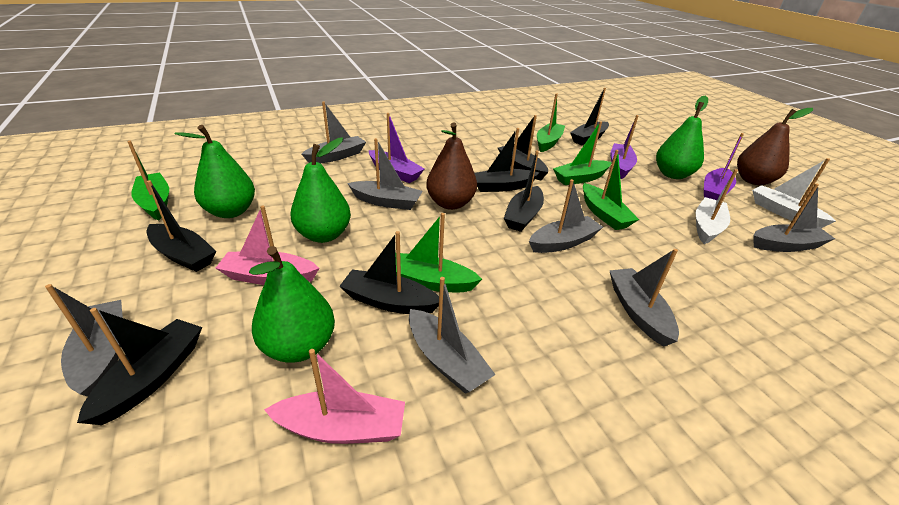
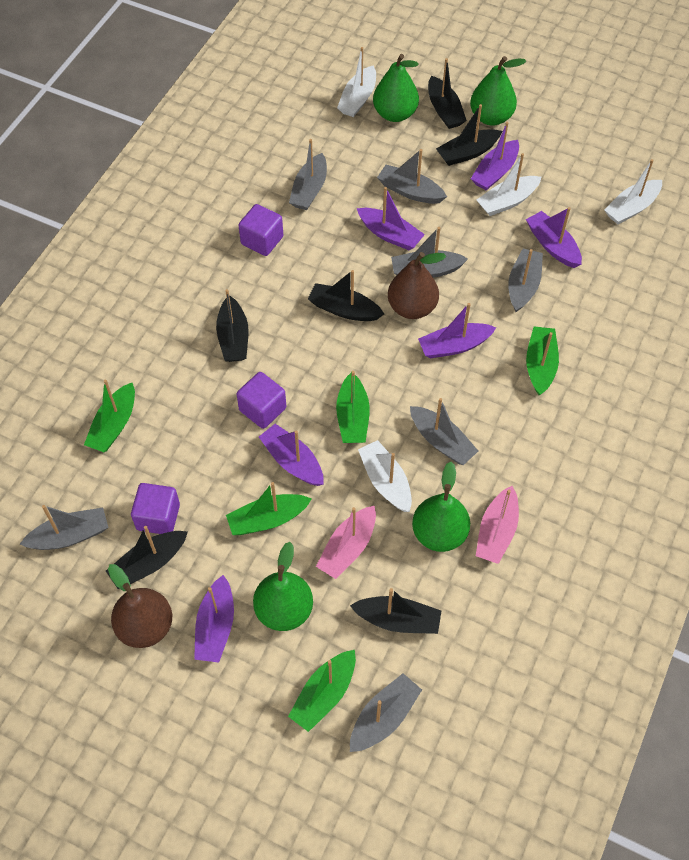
black boat: [77,308,202,425] [147,180,216,272] [339,231,439,314] [475,128,539,192] [498,115,548,180] [504,150,544,232] [570,88,609,145] = 7 -> [106,526,188,589] [216,289,249,362] [308,270,384,321] [350,588,441,634] [428,58,467,129] [436,104,502,166] = 6
purple boat: [369,113,424,183] [610,115,639,179] [704,133,744,200] = 3 -> [194,575,234,663] [259,424,324,486] [357,187,425,250] [418,303,496,358] [471,122,519,190] [526,207,582,268] = 6
purple cube: none = 0 -> [131,483,180,534] [236,372,286,429] [239,204,283,256] = 3
white boat: [696,169,738,244] [752,158,836,228] = 2 -> [337,47,376,117] [358,440,412,512] [477,153,541,216] [604,159,662,224] = 4

